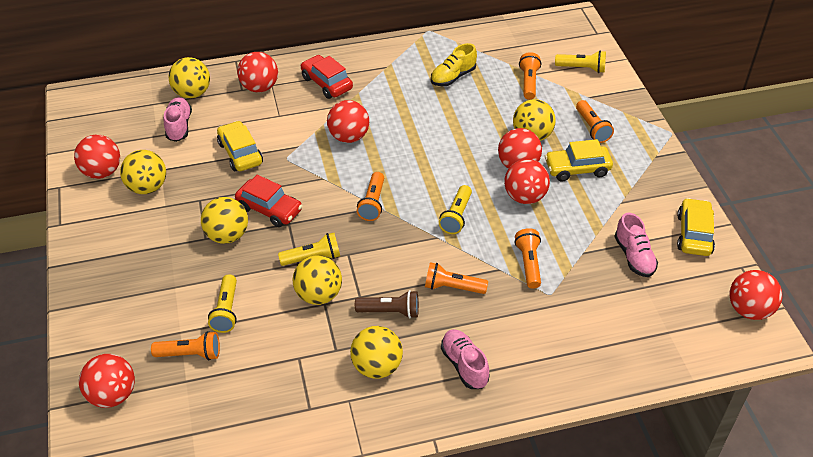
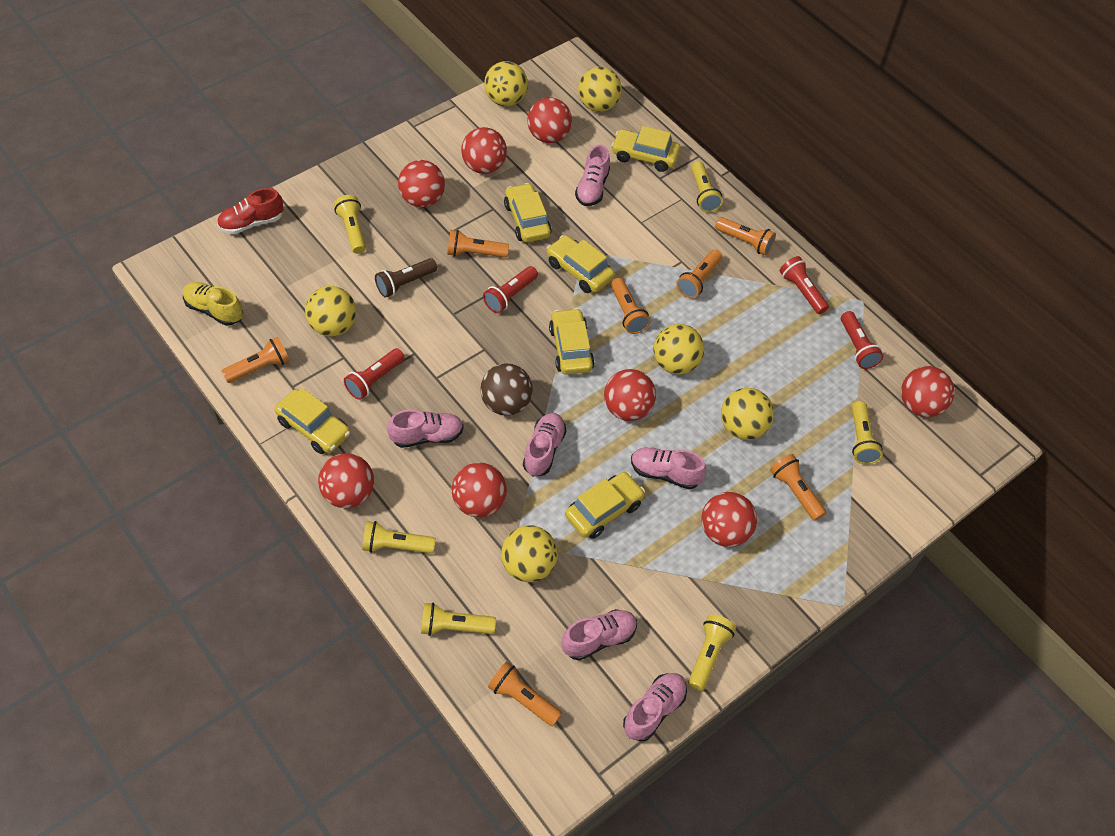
brown ball: none = 0 -> [480,363,533,416] = 1
orange flashlight: [151,331,220,360] [357,172,384,221] [425,262,488,294] [514,228,541,289] [519,52,541,100] [576,100,614,143] = 6 -> [222,337,290,383] [447,230,509,258] [488,662,562,726] [611,278,650,334] [676,250,722,298] [715,217,776,256] [770,454,826,521] = 7
pink shoe: [164,97,192,142] [441,329,490,389] [614,213,658,277] = 3 -> [387,410,464,448] [523,413,566,476] [561,609,637,660] [575,145,610,206] [623,673,687,742] [631,447,706,489] = 6
red ball: [74,135,120,179] [79,354,135,408] [237,52,278,93] [327,100,369,143] [498,128,542,169] [504,159,550,204] [729,270,782,320] = 7 -> [318,453,374,508] [398,160,445,207] [452,463,507,517] [461,127,507,174] [527,97,572,143] [604,369,656,421] [702,492,757,547] [901,366,955,417] = 8
red car: [235,175,303,227] [301,55,353,99] = 2 -> none = 0
red flashlight: none = 0 -> [344,348,405,400] [483,266,538,313] [780,256,829,314] [841,311,883,369] = 4
red shoe: none = 0 -> [217,188,283,234] = 1
yellow car: [217,121,263,171] [545,139,613,181] [677,198,715,256] = 3 -> [275,388,350,454] [504,183,552,242] [547,235,615,293] [549,308,595,375] [565,472,645,539] [611,126,680,172] = 6
yellow flashlight: [208,274,237,333] [278,233,340,266] [439,185,472,234] [555,51,606,73] = 4 -> [334,195,366,254] [362,521,436,554] [421,603,496,636] [688,614,736,691] [691,161,723,212] [852,401,883,464] = 6

